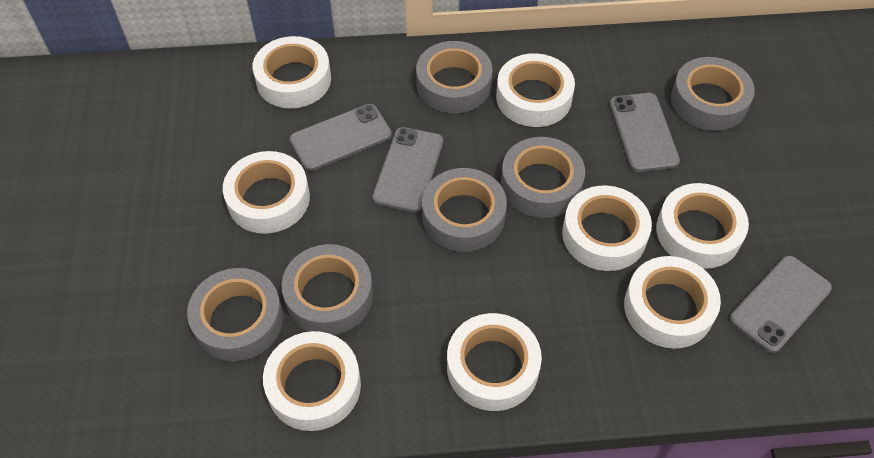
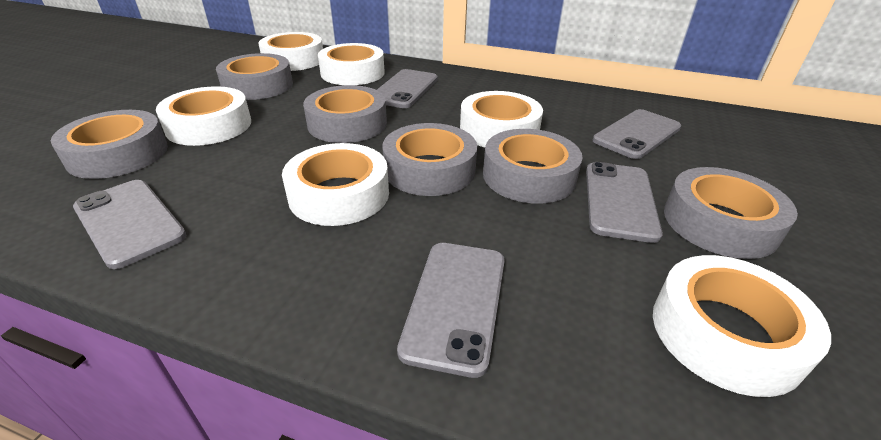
grey phone: [290,104,392,171] [372,127,443,212] [610,93,680,172] [730,256,832,353] = 4 -> [73,180,187,269] [377,69,438,108] [397,243,505,378] [586,162,663,243] [593,109,681,159] = 5
white tape: [223,151,310,234] [253,36,331,109] [263,331,361,431] [447,313,542,411] [496,53,575,127] [562,185,652,271] [624,256,721,349] [656,183,749,269] = 8 -> [156,86,251,146] [258,32,323,71] [282,143,389,226] [318,43,385,85] [460,91,543,147] [653,255,831,397] = 6

